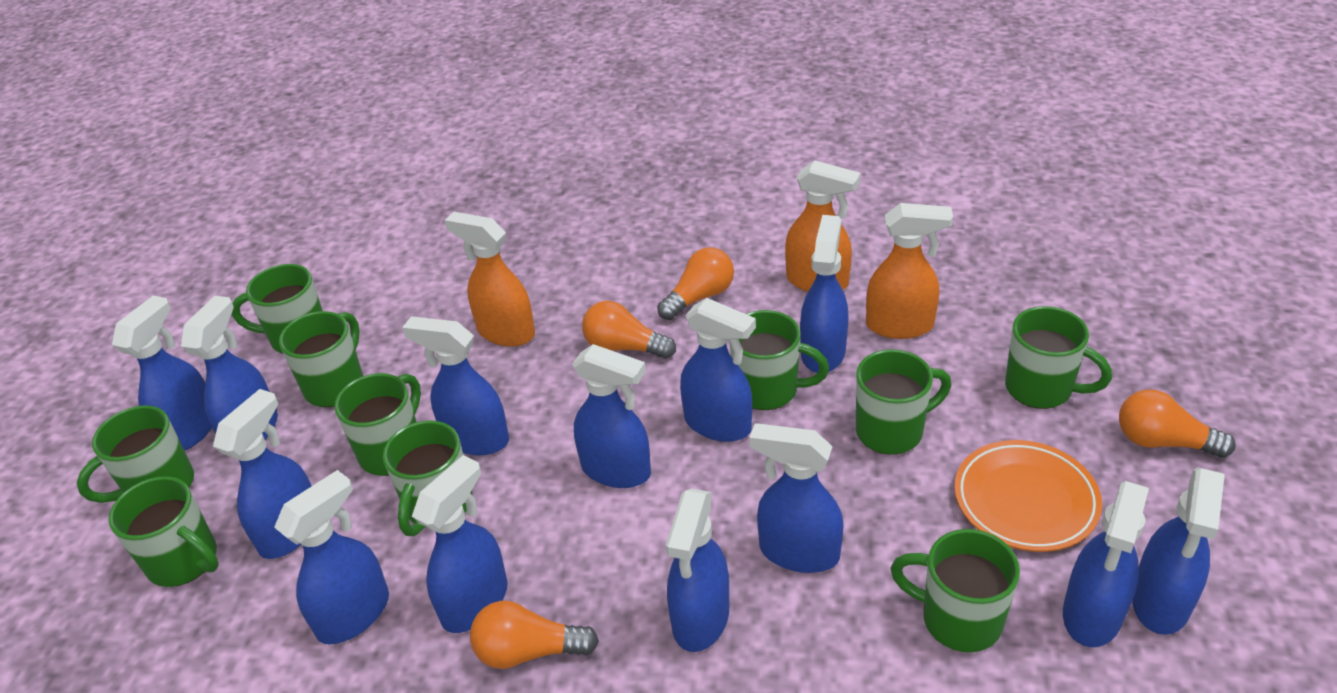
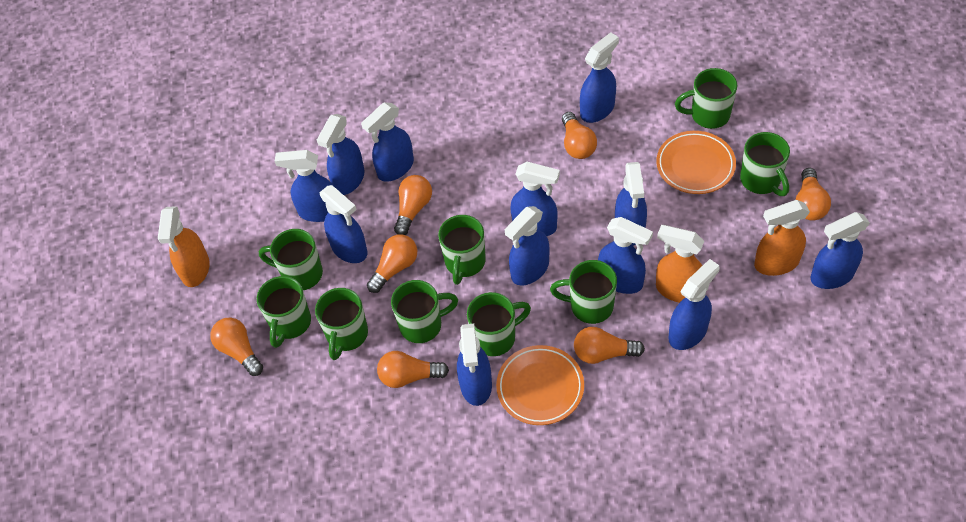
blue spray bottle: [112,295,212,451] [181,296,278,440] [213,389,311,559] [274,470,389,644] [402,316,509,455] [412,455,508,633] [572,344,651,488] [665,489,729,652] [680,298,756,442] [749,423,843,573] [800,215,848,373] [1063,481,1149,647] [1132,467,1225,635] = 13 -> [275,150,334,222] [317,114,364,195] [320,185,368,263] [361,102,414,182] [457,324,492,406] [505,206,550,285] [510,162,560,236] [580,32,619,123] [598,217,653,294] [615,162,647,246] [668,259,719,350] [811,212,870,289] = 12
green mug: [77,405,194,503] [109,476,219,587] [231,264,323,354] [279,311,363,407] [334,373,421,476] [383,420,472,536] [729,310,829,410] [856,349,952,455] [890,529,1020,652] [1005,306,1112,409] = 10 -> [257,276,311,348] [259,229,323,290] [315,288,368,360] [391,280,458,343] [438,215,486,285] [467,292,531,356] [550,260,617,324] [675,68,738,129] [740,132,790,196] = 9
orange light bulb: [470,601,599,669] [582,301,676,359] [657,247,734,320] [1119,389,1236,458] = 4 -> [210,318,263,376] [367,234,417,293] [377,351,449,388] [394,175,432,235] [562,112,597,159] [574,327,645,364] [795,168,831,220] = 7
orange plate: [954,440,1102,552] = 1 -> [496,345,584,425] [656,131,736,194] = 2

